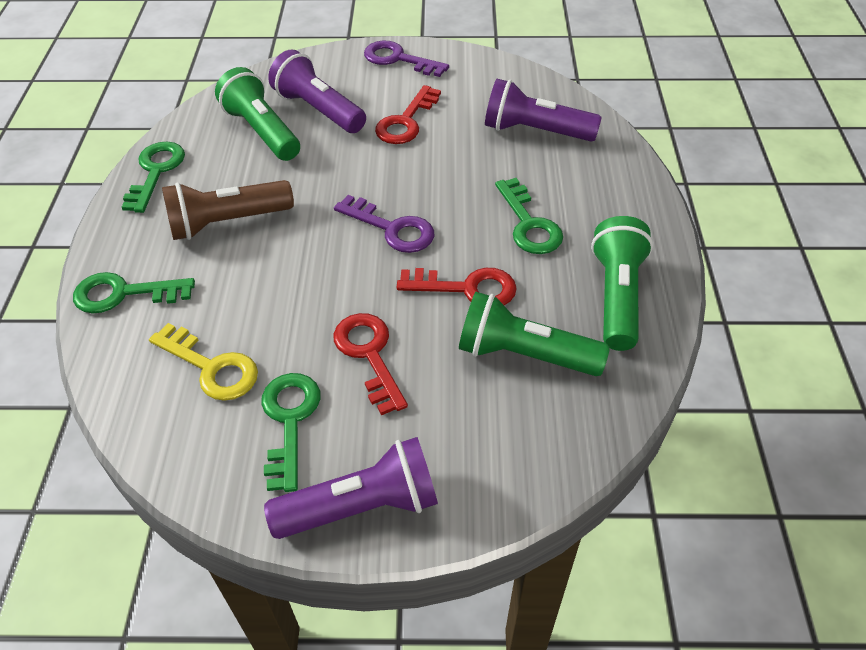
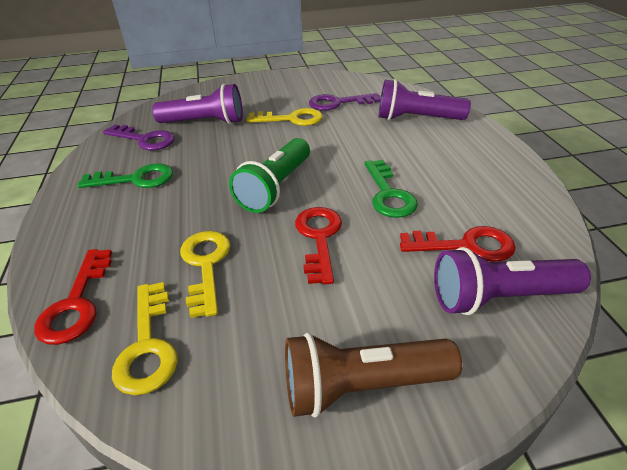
green flashlight: [215,67,300,161] [459,292,610,376] [591,216,653,351] = 3 -> [229,138,310,213] = 1
green key: [73,272,195,313] [122,142,185,213] [261,373,321,492] [495,178,563,254] = 4 -> [78,163,173,188] [364,160,418,218] = 2
yellow key: [149,323,258,401] = 1 -> [112,282,178,395] [180,231,230,318] [246,108,323,126] = 3

